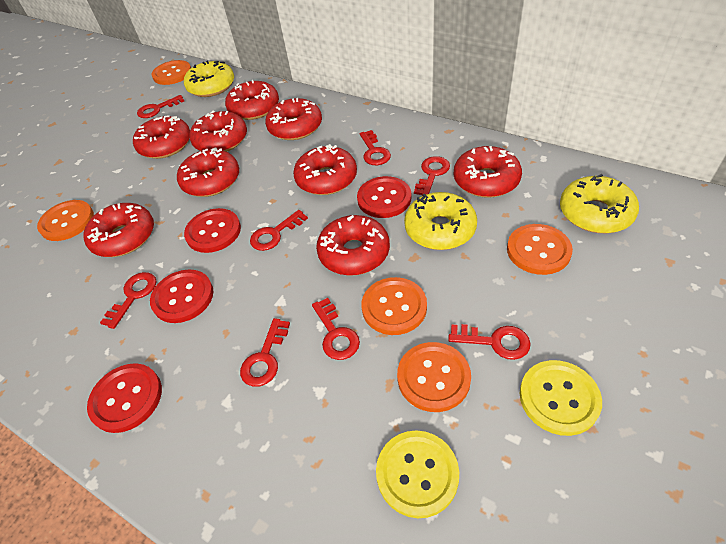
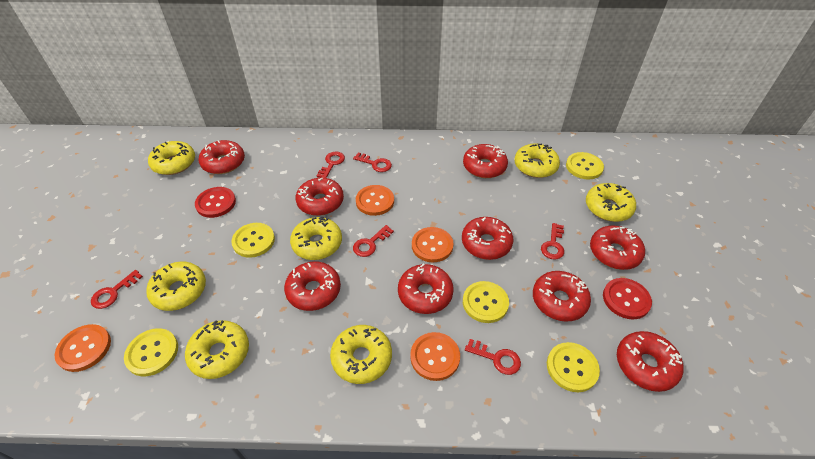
orange button: [37,200,94,241] [152,60,191,85] [361,277,427,335] [397,342,471,412] [507,224,573,275] = 5 -> [55,324,111,372] [356,185,394,216] [410,332,460,381] [412,227,454,262] = 4
red button: [87,363,162,433] [150,270,214,323] [184,208,241,253] [357,176,411,218] = 4 -> [195,187,236,218] [603,278,652,319] = 2
red key: [100,272,156,329] [137,95,184,118] [240,318,290,387] [250,210,308,251] [312,298,360,360] [360,130,391,165] [414,156,450,196] [448,324,531,360] = 8 -> [91,270,143,309] [317,152,345,178] [353,153,392,172] [353,225,394,257] [465,339,521,375] [541,223,564,260] = 6
yellow button: [376,430,459,518] [520,360,602,436] = 2 -> [124,328,178,376] [231,223,275,258] [463,281,509,323] [547,342,600,392] [566,152,604,179] = 5
yellow donut: [184,61,234,97] [404,192,477,250] [560,174,639,233] = 3 -> [146,261,206,311] [148,141,195,175] [185,320,249,379] [290,216,342,260] [330,325,392,384] [514,143,560,178] [586,183,636,222] = 7

